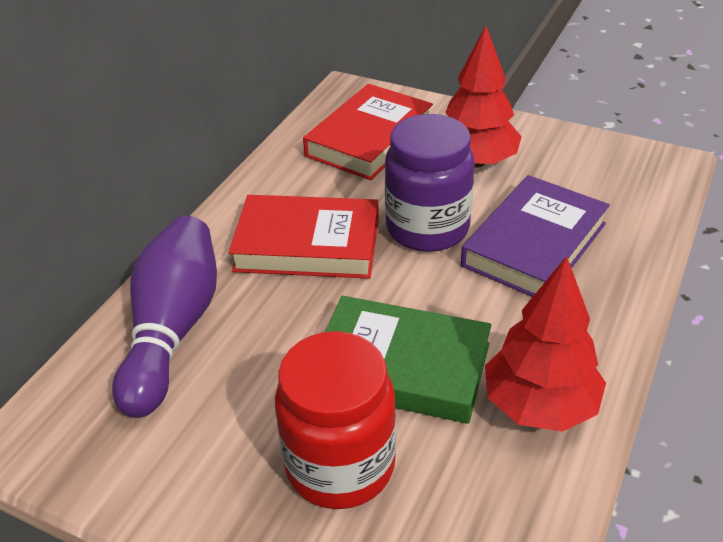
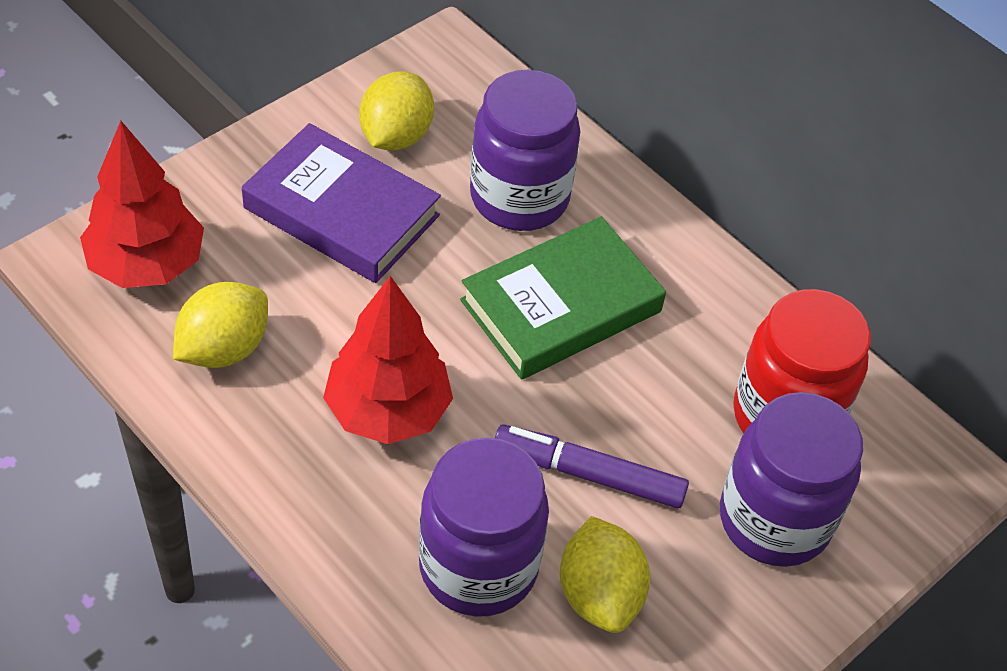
purple bowling pin: [112,216,217,418] = 1 -> none = 0
purple jar: [385,114,474,252] = 1 -> [419,437,549,617] [470,70,580,231] [720,392,863,567] = 3
purple marker: none = 0 -> [495,424,689,509] = 1
red book: [229,195,379,279] [303,84,433,180] = 2 -> none = 0
yellow lemon: none = 0 -> [173,282,268,368] [359,71,434,150] [560,516,650,633] = 3

